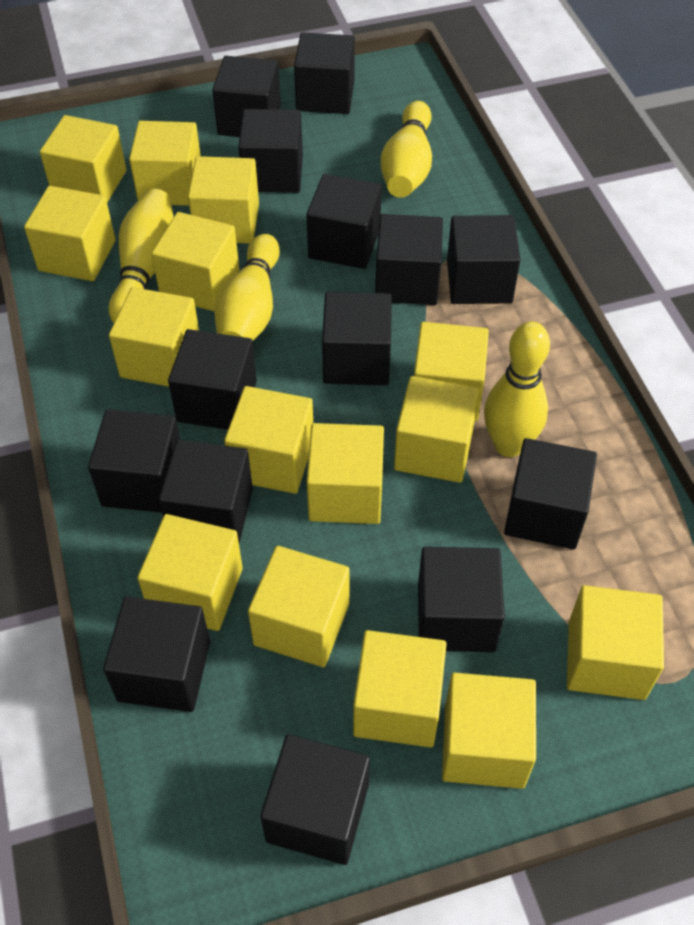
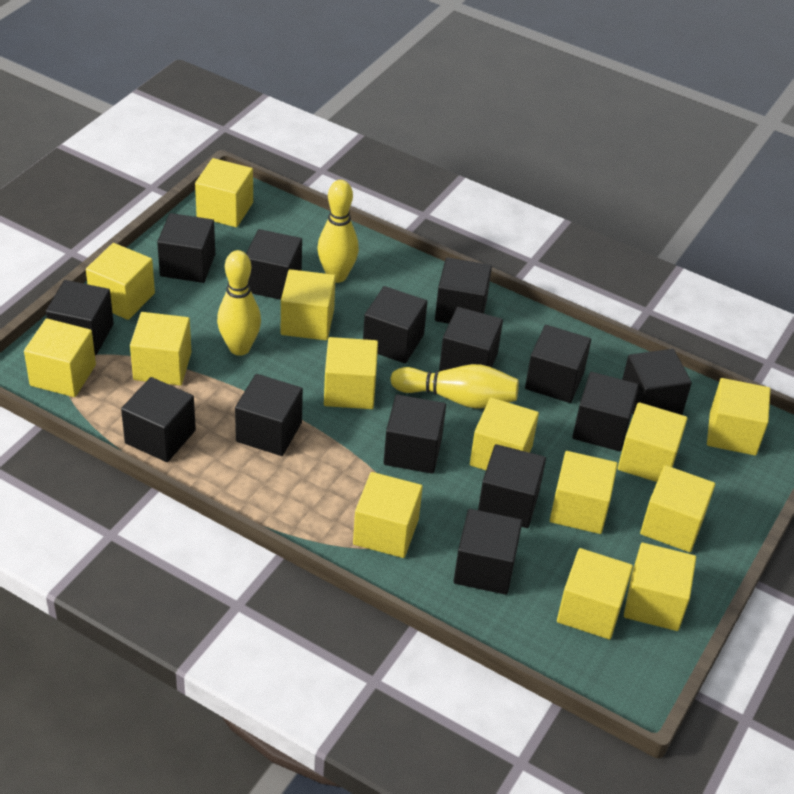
yellow bowling pin: [109,189,174,323] [214,234,280,341] [381,101,432,198] [484,321,550,457] = 4 -> [217,250,261,356] [318,180,359,283] [390,364,519,409] = 3
yellow cube: [24,186,116,281] [40,115,126,202] [109,287,199,387] [129,121,201,206] [137,514,243,631] [151,212,239,311] [188,156,259,244] [224,386,313,494] [248,546,349,667] [307,423,384,524] [353,630,446,747] [394,376,479,483] [414,322,489,421] [442,672,536,789] [567,585,664,700] = 15 -> [24,318,96,397] [86,243,155,320] [130,312,191,386] [195,158,253,227] [281,269,336,340] [324,337,378,409] [353,472,423,558] [470,398,539,470] [550,451,618,534] [557,548,633,639] [618,402,687,482] [624,543,696,631] [640,465,715,552] [707,378,771,456] = 14

